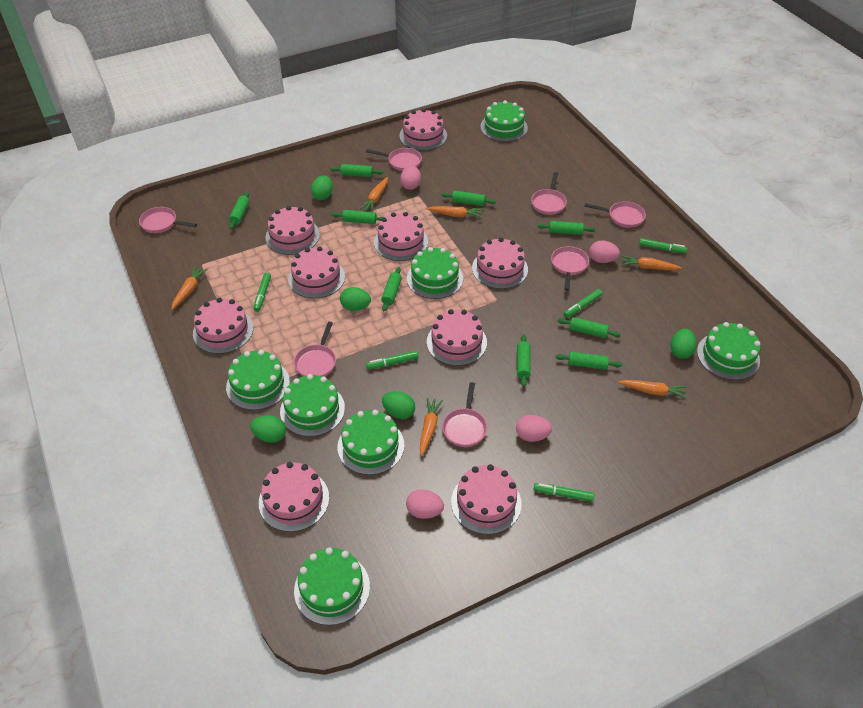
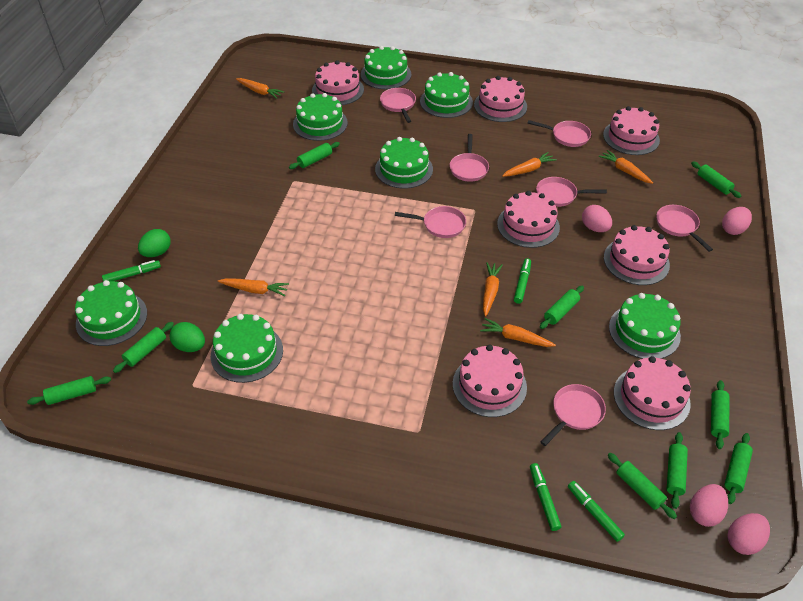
green egg: [250,415,286,443] [311,175,333,200] [340,287,371,311] [382,391,415,419] [671,329,697,359] = 5 -> [138,229,171,257] [170,322,205,352] = 2
green marker: [253,273,271,312] [366,351,418,369] [534,483,594,502] [564,289,602,318] [639,238,687,253] = 5 -> [102,260,161,281] [514,258,531,304] [530,463,561,531] [568,481,625,542] = 4
pink cake: [193,298,253,354] [259,462,329,532] [266,206,320,255] [288,247,345,299] [374,212,428,261] [399,109,447,151] [427,309,487,366] [451,464,521,535] [472,237,528,289] = 9 -> [312,60,364,105] [453,344,527,417] [474,76,527,122] [497,191,560,248] [603,106,660,155] [604,225,670,285] [614,356,691,430] = 7

